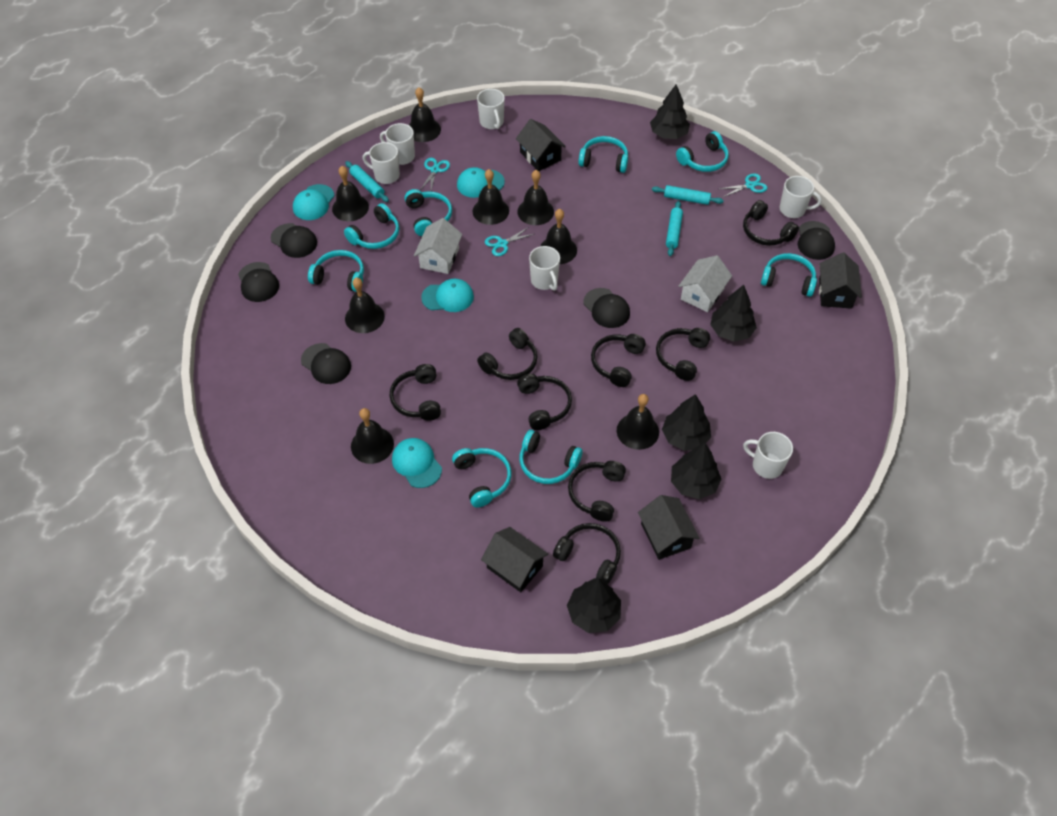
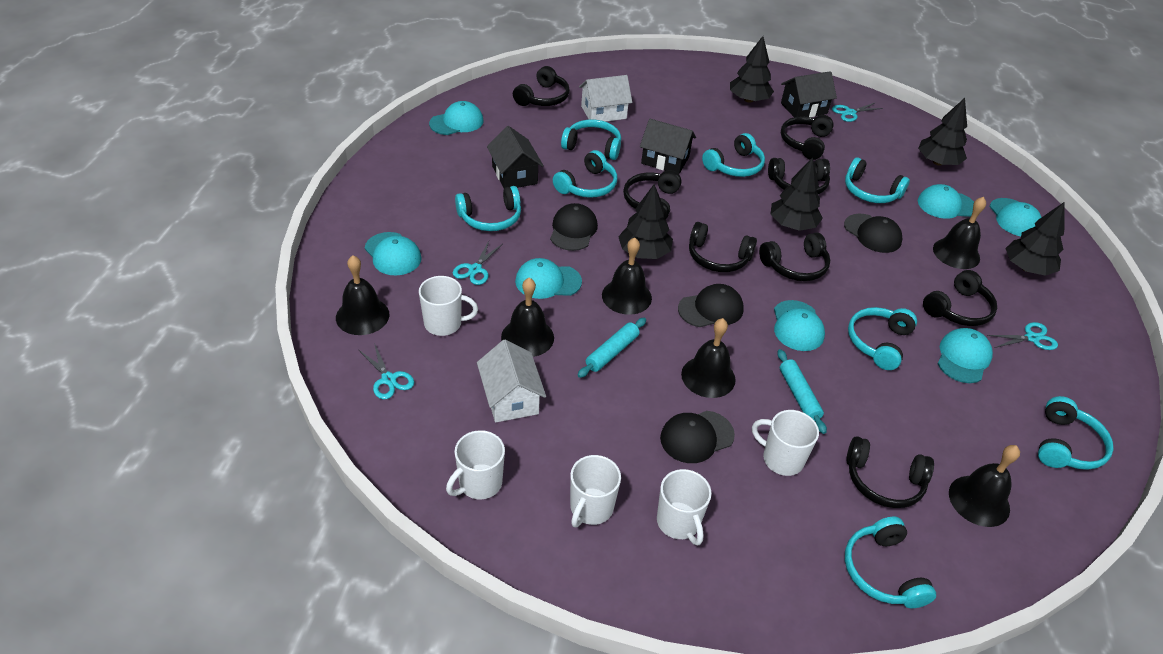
black bell: [332,166,369,221] [345,278,385,333] [351,408,394,464] [409,87,441,142] [473,169,509,225] [517,170,554,225] [540,209,577,264] [617,394,659,450] = 8 -> [336,255,390,335] [501,278,554,357] [602,237,652,315] [681,318,736,398] [933,197,986,269] [949,445,1020,527] = 6
black cap: [238,262,279,302] [271,223,317,258] [301,343,351,384] [583,288,630,328] [798,221,835,260] = 5 -> [550,203,598,251] [660,411,735,463] [678,284,744,327] [844,214,902,253] = 4
black house: [481,527,548,592] [516,119,566,171] [638,495,700,560] [819,253,862,309] = 4 -> [487,126,544,188] [640,119,696,174] [781,71,837,117] = 3
turquoise cap: [293,184,334,220] [392,438,442,488] [421,279,474,312] [457,167,505,198] = 4 -> [365,232,422,275] [429,101,484,135] [515,258,582,299] [774,300,825,351] [918,184,974,219] [938,328,993,383] [990,198,1041,236] = 7
turquoise rolling pin: [345,161,389,202] [652,185,724,205] [666,201,683,256] = 3 -> [578,318,646,378] [777,349,827,434] = 2
turquoise scissors: [420,158,450,190] [485,227,534,256] [719,173,767,197] = 3 -> [359,343,414,399] [453,241,503,285] [832,102,883,122] [987,322,1058,350] = 4
white mug: [362,142,400,184] [380,123,415,165] [477,89,505,129] [529,246,560,291] [743,432,793,479] [780,176,822,218] = 6 -> [419,276,478,336] [446,430,505,500] [570,455,621,527] [657,469,712,545] [752,410,819,476] = 5

